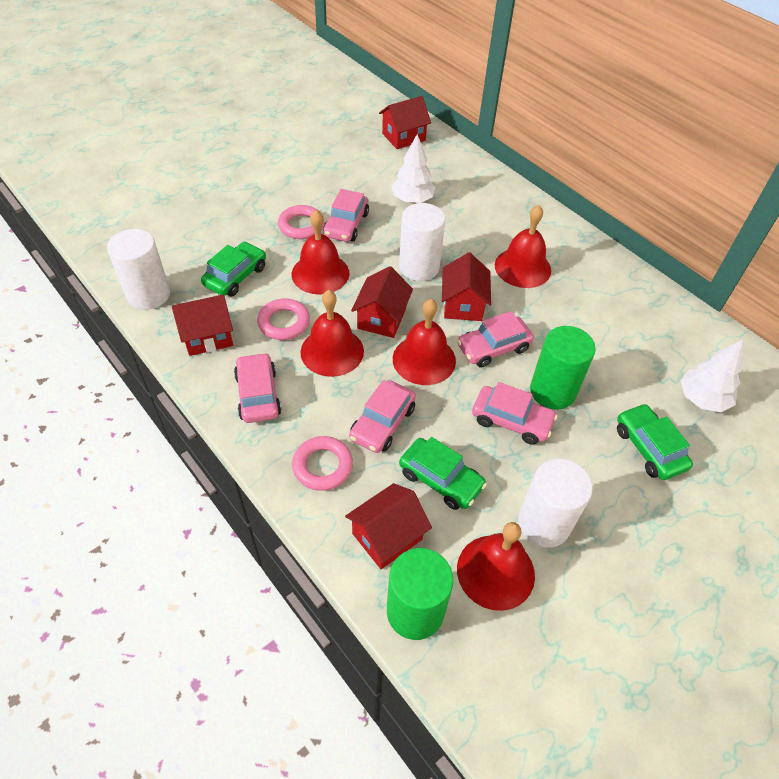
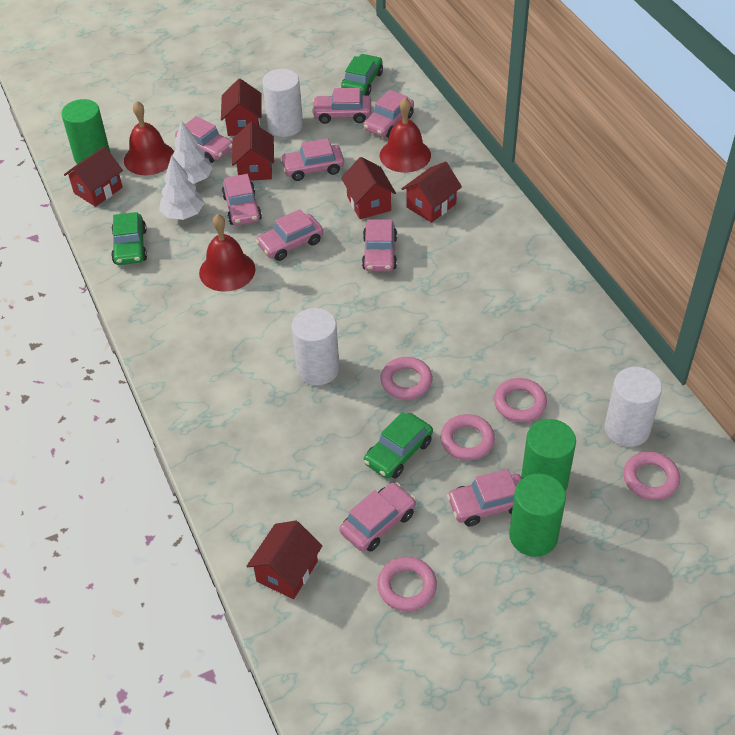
green cylinder: [387,548,454,640] [530,326,596,410] = 2 -> [61,99,110,164] [509,474,566,557] [521,419,576,491] = 3
pink car: [234,352,281,423] [323,189,369,242] [349,380,416,453] [457,311,534,368] [472,382,557,445] = 5 -> [175,116,232,163] [222,174,262,225] [256,209,323,261] [280,138,344,181] [312,88,371,124] [339,483,416,552] [362,220,397,271] [363,90,414,138] [447,469,522,527] = 9
pink ring: [257,298,310,340] [278,205,324,239] [292,436,353,491] = 3 -> [377,557,437,611] [381,357,432,399] [440,414,495,460] [494,378,547,422] [623,451,680,500] = 5
red bell: [292,210,350,295] [301,290,364,377] [393,299,456,385] [457,522,535,611] [495,205,551,288] = 5 -> [124,101,174,175] [199,214,255,292] [380,98,431,172] = 3
red house: [172,295,233,356] [345,483,432,569] [351,266,413,338] [379,96,431,149] [442,252,491,321] = 5 -> [64,146,123,207] [221,79,261,136] [232,122,274,181] [247,521,323,599] [341,157,396,219] [402,161,462,223] = 6

